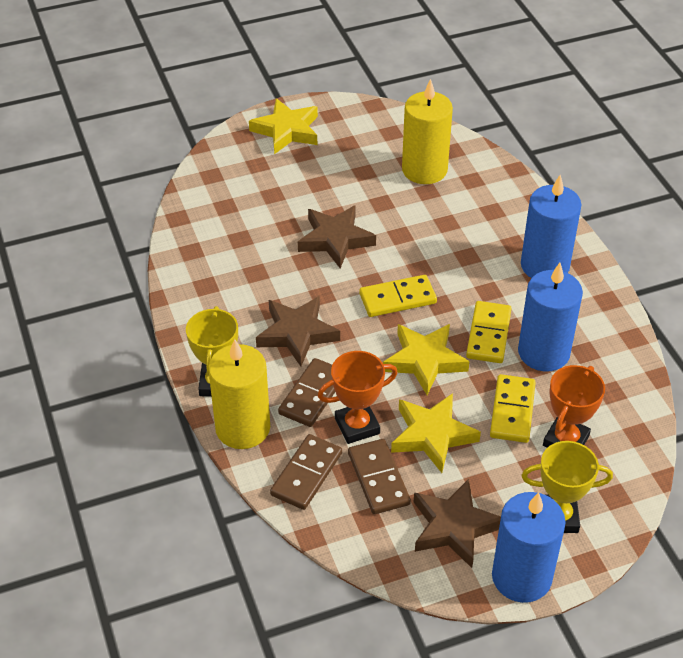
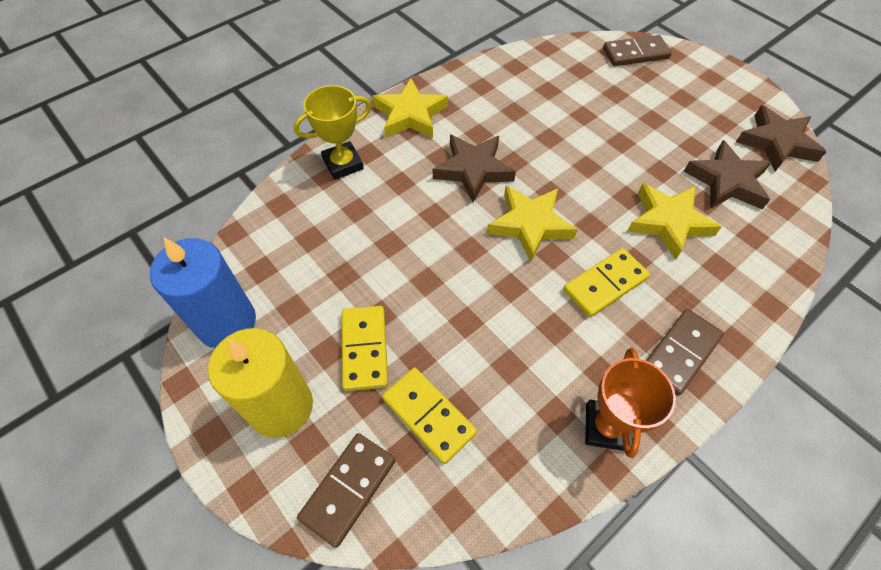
blue candle: [492,492,566,603] [518,263,583,371] [521,175,582,278] = 3 -> [150,237,256,348] = 1
orange trophy: [318,351,398,444] [543,365,605,448] = 2 -> [585,348,676,458] = 1
yellow candle: [208,339,270,449] [402,79,453,184] = 2 -> [208,328,313,438] = 1
yellow trophy: [186,306,238,397] [521,441,613,533] = 2 -> [294,85,371,180] = 1

